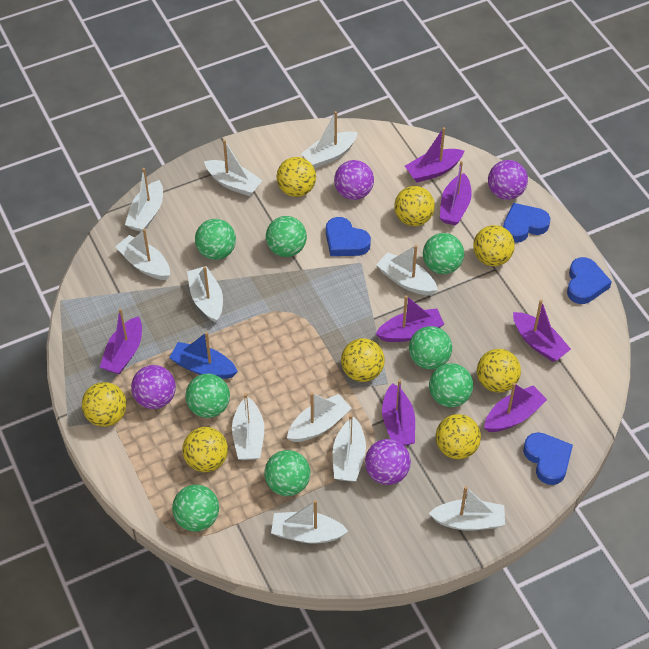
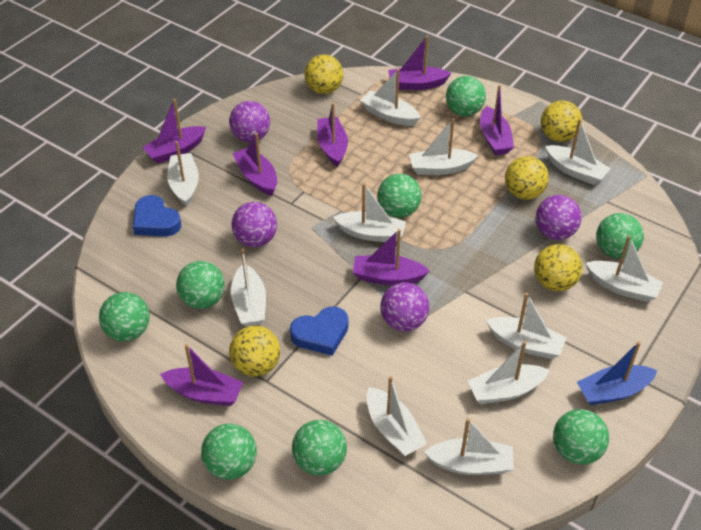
blue heart: [326,217,371,256] [503,203,550,243] [523,432,573,485] [567,257,612,304] = 4 -> [133,195,181,237] [290,306,349,356] = 2
yellow ball: [82,382,127,427] [182,427,228,472] [276,157,316,197] [341,338,385,382] [394,186,435,226] [436,414,481,459] [473,225,515,266] [477,349,521,393] = 8 -> [229,326,280,377] [305,54,343,94] [505,156,549,200] [534,244,582,291] [541,100,583,142] = 5

